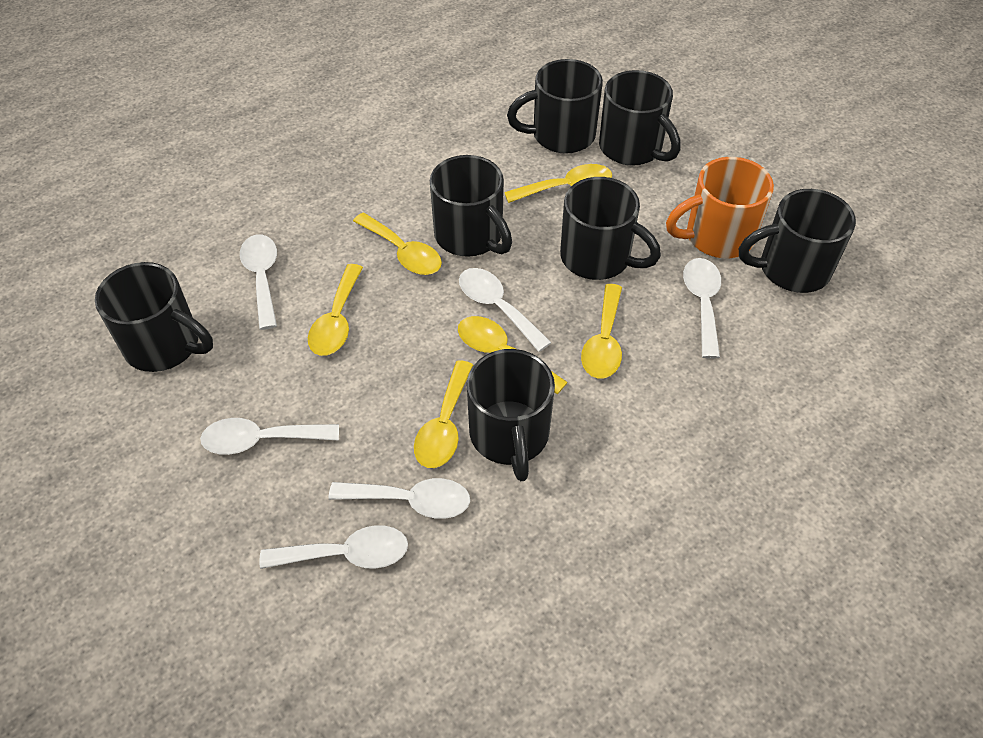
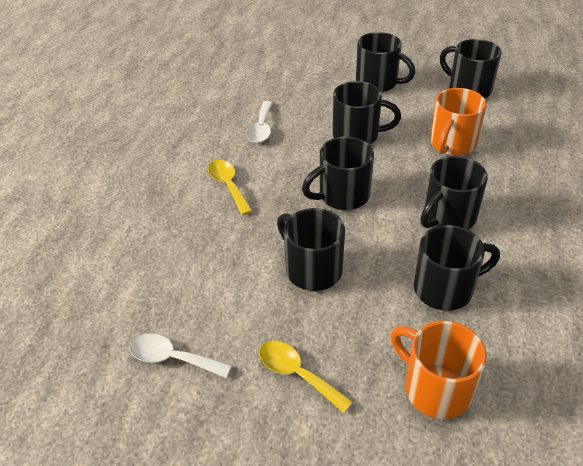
orange mug: [666,157,774,258] = 1 -> [391,321,487,419] [430,88,486,156] = 2
white spoon: [200,418,339,455] [240,234,277,330] [259,525,408,569] [329,478,470,519] [459,268,552,352] [683,258,721,359] = 6 -> [129,334,232,378] [247,101,272,143] = 2
yellow spoon: [308,264,363,356] [353,212,442,275] [414,360,473,468] [458,316,568,394] [504,164,612,203] [581,284,622,378] = 6 -> [208,160,252,215] [259,341,353,413] = 2

